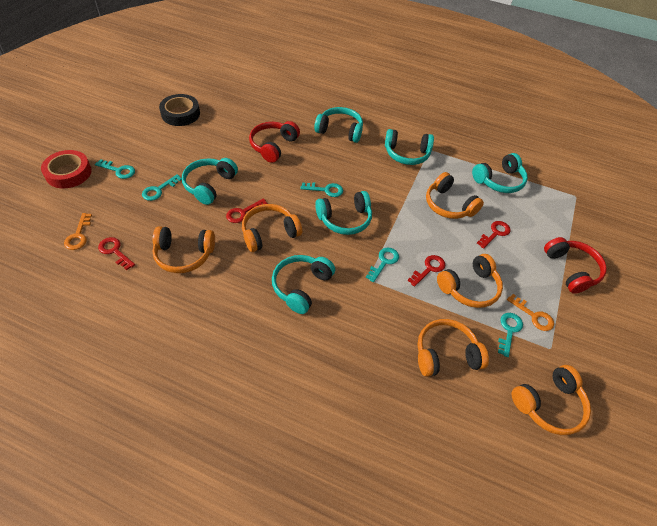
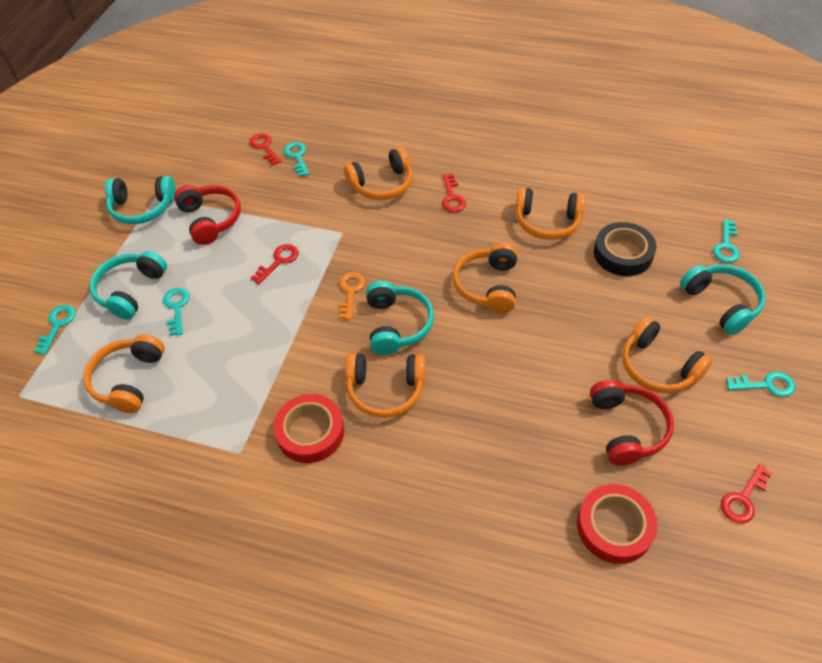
orange key: [64,213,92,250] [507,294,554,331] = 2 -> [339,272,365,320] = 1
red tape: [41,150,92,188] = 1 -> [273,394,344,463] [577,484,657,564] = 2
turquoise headphones: [182,158,238,205] [272,255,335,314] [314,107,363,143] [315,191,372,235] [385,129,434,165] [472,153,528,193] = 6 -> [89,251,167,320] [105,176,176,225] [366,281,434,355] [680,264,766,335] = 4

